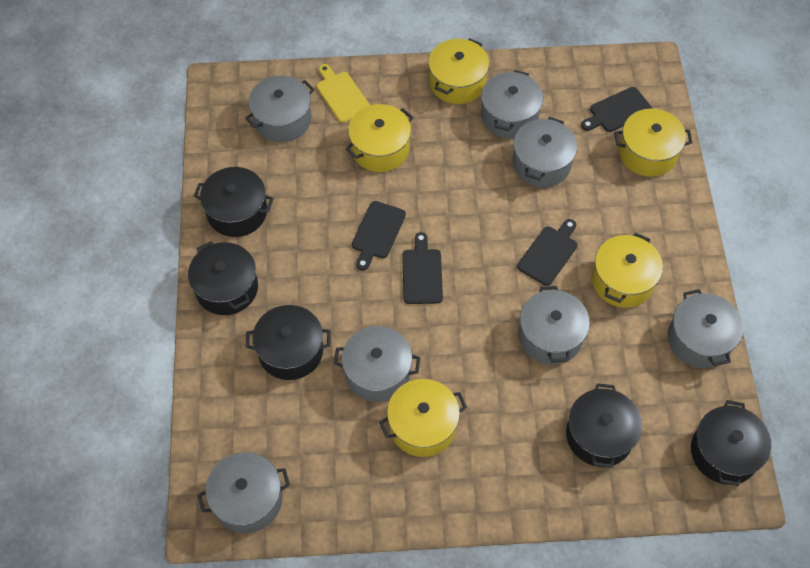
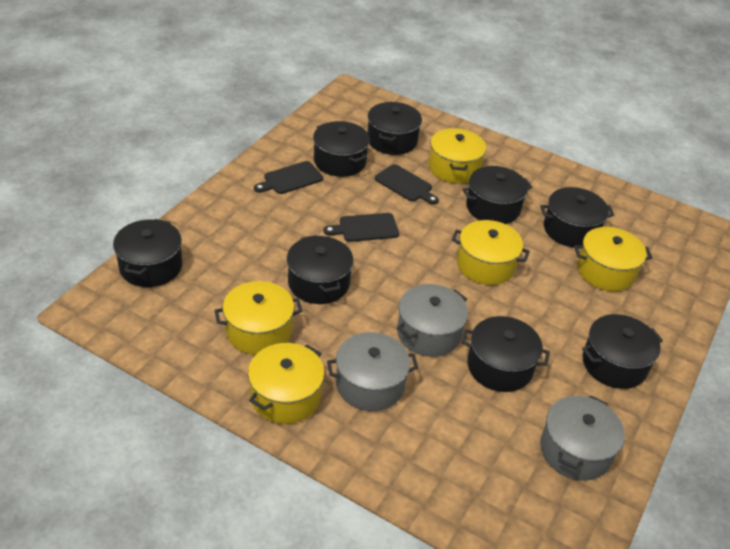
black cutting board: [352,201,406,271] [402,232,443,304] [517,219,578,286] [581,87,653,132] = 4 -> [254,161,323,194] [324,213,399,242] [375,164,439,205] = 3
black pot: [188,241,258,315] [194,167,274,237] [245,305,331,380] [566,383,642,468] [691,400,771,486] = 5 -> [113,219,182,287] [287,235,353,304] [313,121,370,177] [367,102,422,155] [462,166,532,224] [462,316,550,392] [540,187,614,248] [582,314,663,389] = 8
grey pot: [198,452,290,533] [245,76,314,142] [334,326,420,402] [481,70,543,139] [512,117,577,187] [519,286,590,364] [668,289,743,368] = 7 -> [327,332,418,411] [397,284,468,357] [540,395,625,481] = 3
yellow cutting board: [317,64,370,123] = 1 -> none = 0

